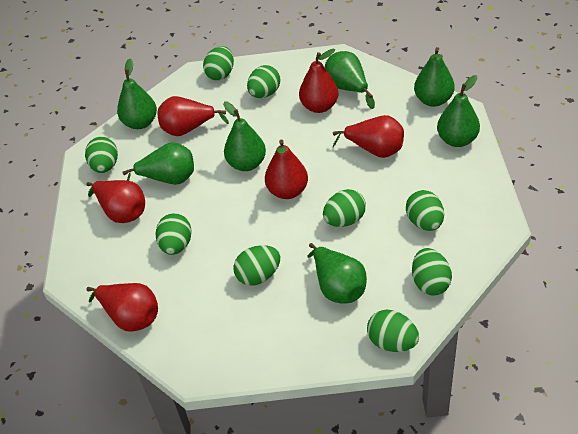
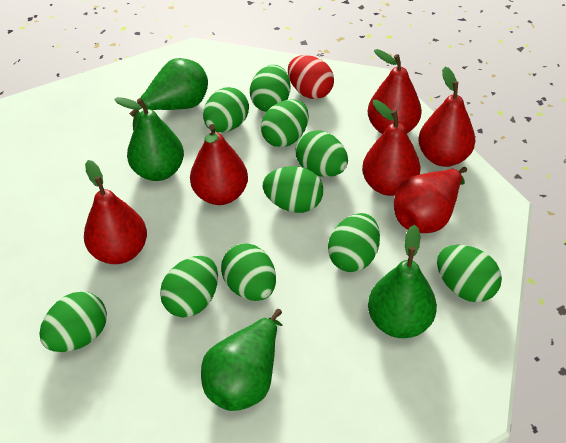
green egg: [85,137,118,173] [156,213,192,255] [203,46,234,80] [233,245,280,286] [247,65,280,98] [323,189,366,227] [367,310,419,352] [406,190,444,231] [412,248,452,296] = 9 -> [39,292,107,352] [160,256,218,317] [203,87,249,132] [221,243,276,301] [250,65,290,112] [261,99,309,147] [263,166,323,213] [296,130,348,177] [328,213,380,272] [437,245,502,302] = 10
green pear: [117,59,157,129] [122,142,194,185] [223,101,266,171] [308,243,367,304] [325,51,375,109] [414,47,455,107] [437,75,480,147] = 7 -> [114,97,184,181] [129,58,208,131] [201,309,282,411] [368,225,437,338] = 4
red egg: none = 0 -> [288,55,334,99] = 1

